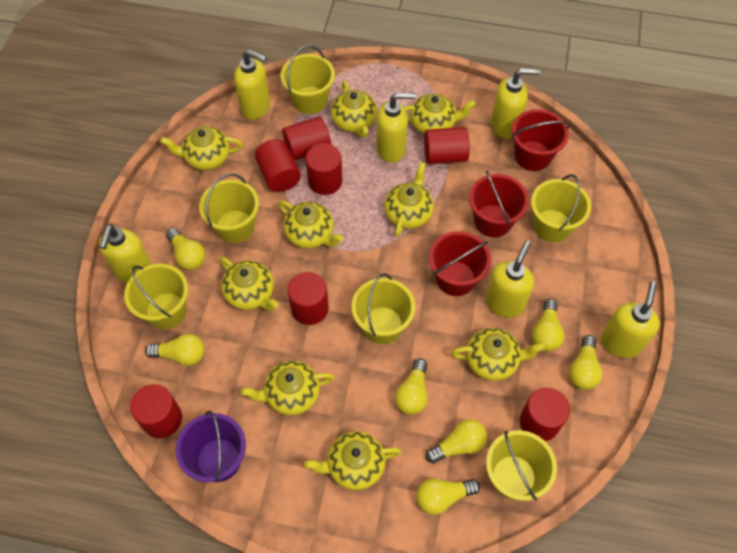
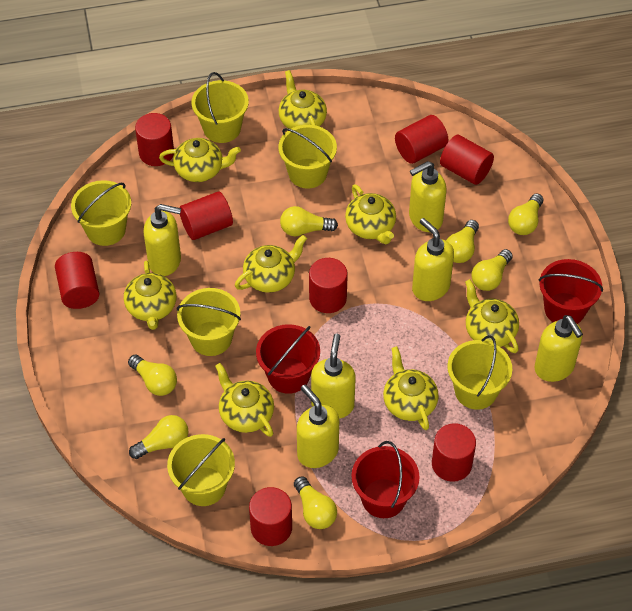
purple bucket: [176,411,246,483] = 1 -> none = 0
red cylinder: [130,384,182,438] [255,139,301,192] [282,116,331,161] [288,272,329,325] [306,143,342,195] [424,127,470,164] [520,388,570,441] = 7 -> [55,252,99,309] [135,113,174,166] [179,192,233,240] [249,487,292,546] [309,258,348,313] [395,115,448,164] [432,423,476,482] [440,135,494,185] = 8
yellow teapot: [160,126,243,170] [220,257,278,311] [241,361,334,415] [278,201,343,249] [304,431,401,490] [331,81,377,138] [384,162,434,237] [404,93,476,134] [451,328,545,381] = 9 -> [124,261,177,330] [159,138,241,182] [215,363,274,437] [235,235,307,293] [279,70,327,129] [345,184,396,244] [383,346,439,430] [465,279,519,353] = 8

